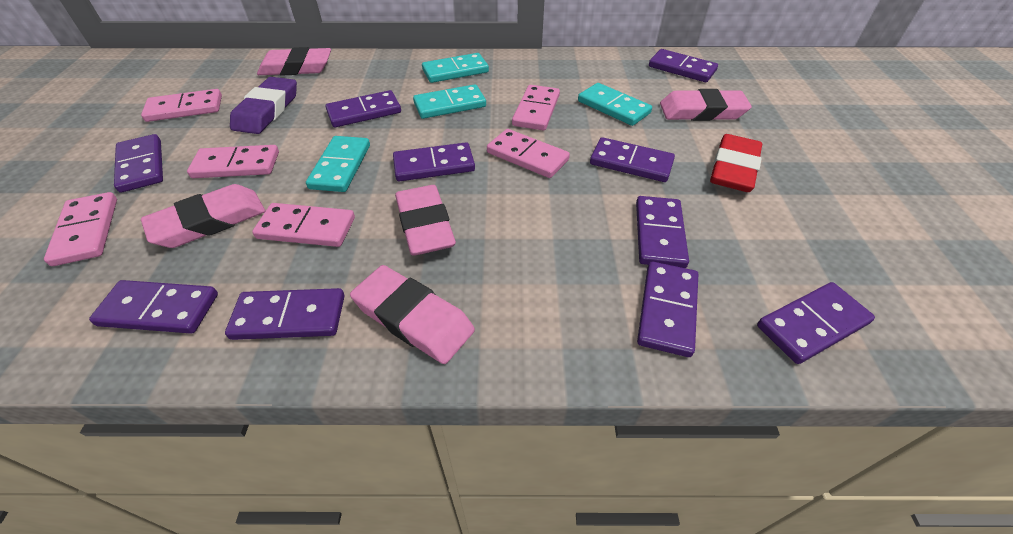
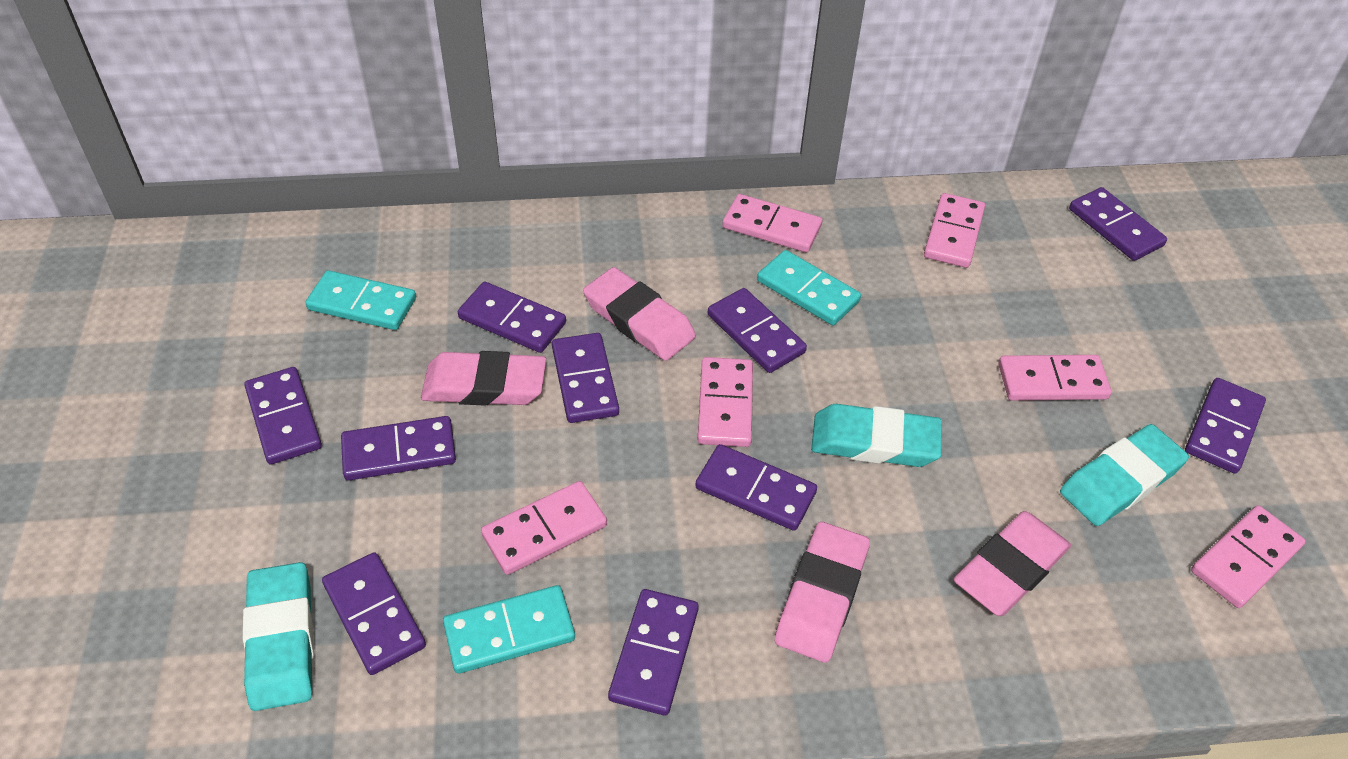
pink eraser: [141,184,265,248] [257,47,331,76] [350,265,475,364] [395,185,456,256] [660,89,752,121] = 5 -> [421,351,546,406] [583,267,696,361] [775,522,870,663] [954,511,1071,616] = 4
purple eraser: [230,77,297,134] = 1 -> none = 0
red eraser: [710,134,762,192] = 1 -> none = 0
turquoise domino: [306,136,370,192] [413,84,486,119] [422,53,489,83] [578,83,652,126] = 4 -> [306,270,416,330] [443,585,575,674] [757,250,861,325] = 3
turquoise eraser: none = 0 -> [243,562,314,711] [811,404,942,467] [1060,424,1189,526] = 3

